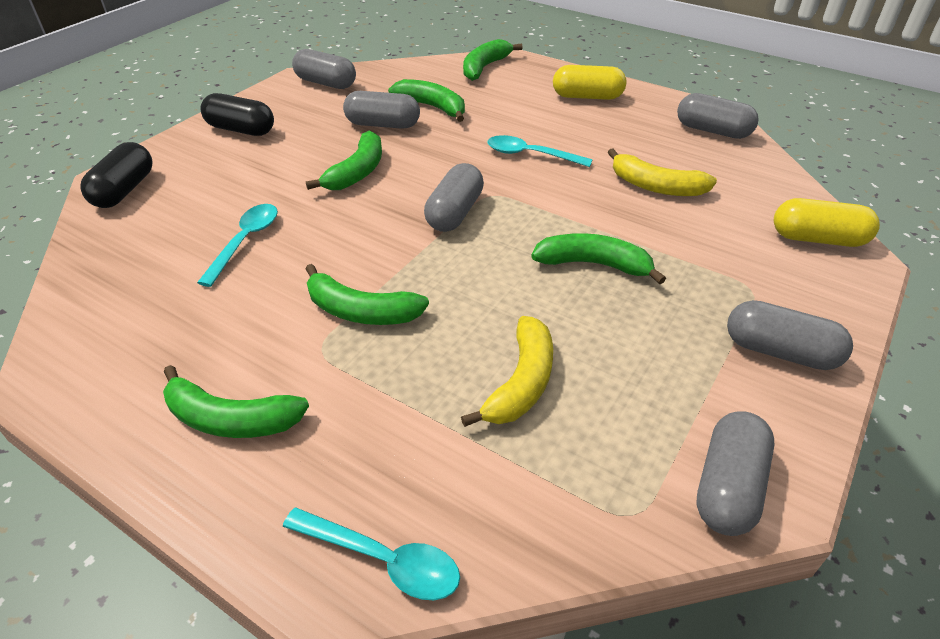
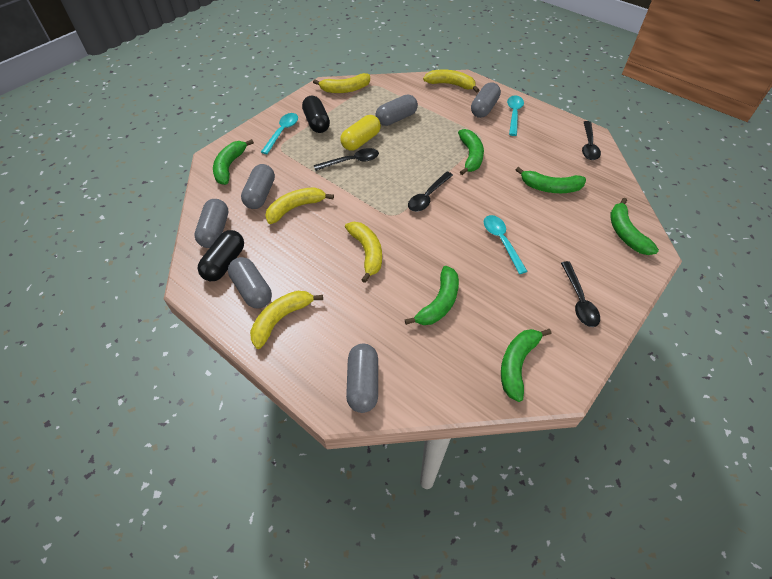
black spoon: none = 0 -> [314,148,379,171] [408,172,453,212] [561,261,600,327] [582,121,601,160] = 4
yellow banana: [461,316,553,427] [608,148,717,196] = 2 -> [250,291,323,349] [265,187,334,224] [313,73,370,93] [345,222,382,283] [423,69,479,92] = 5
yellow capsule: [553,65,626,100] [774,198,880,247] = 2 -> [340,115,381,151] = 1

